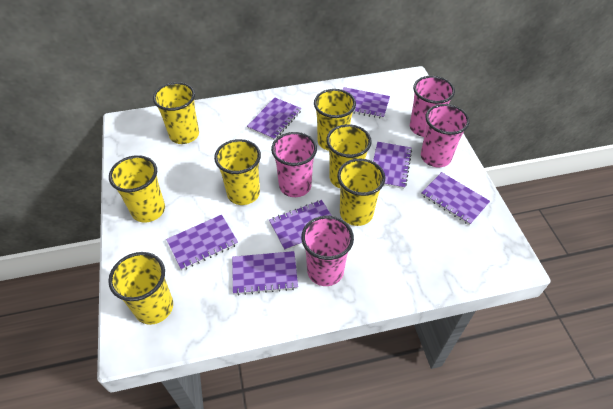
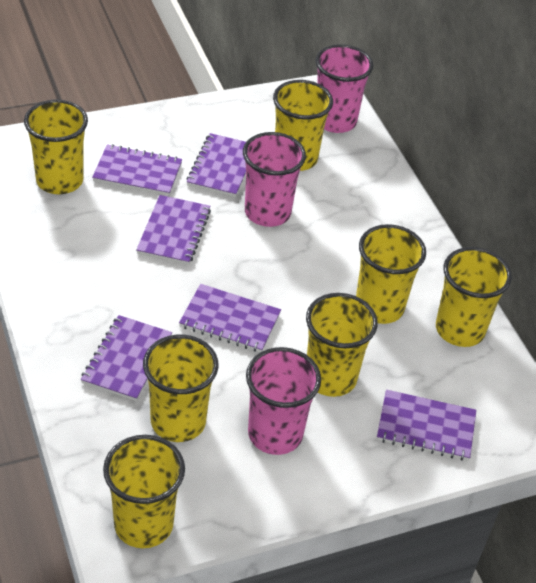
pink cup: [271,132,317,197] [301,216,354,286] [410,76,455,137] [421,104,470,167] = 4 -> [243,132,306,227] [246,347,321,455] [315,44,373,133] = 3
purple notebook: [166,215,238,270] [232,251,298,295] [247,97,301,140] [269,200,332,251] [342,87,390,119] [373,142,412,189] [421,172,490,225] = 7 -> [81,315,172,401] [92,144,182,196] [136,195,211,265] [179,284,281,352] [186,133,246,197] [377,390,476,461] = 6

